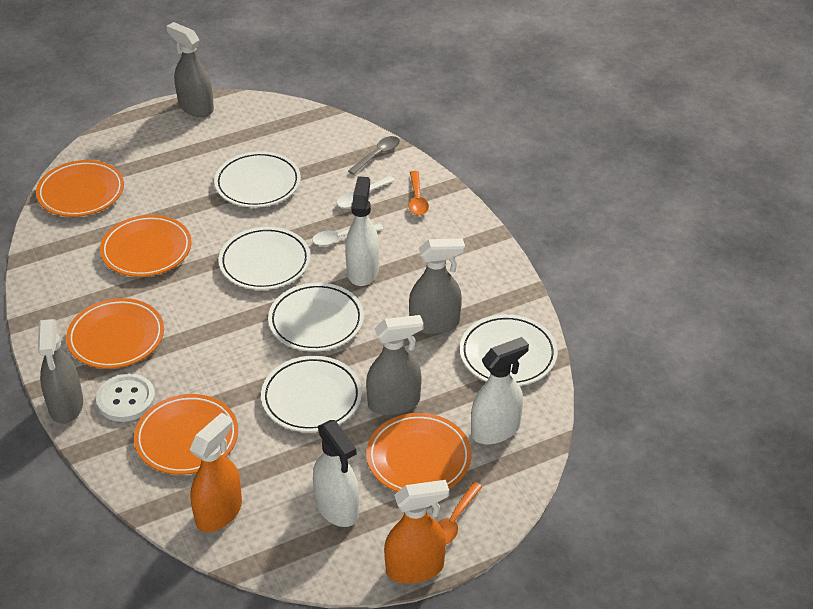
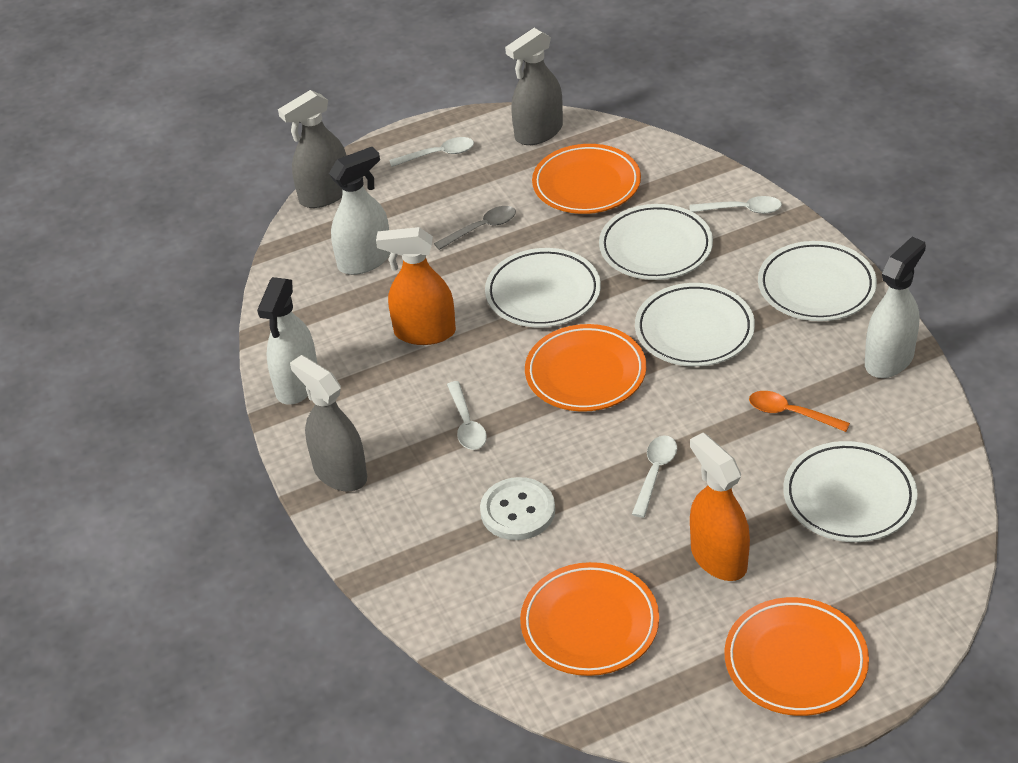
grey spray bottle: [38,319,83,424] [166,22,214,117] [366,315,424,415] [409,239,465,334] = 4 -> [278,90,347,208] [290,355,367,492] [505,28,563,145] = 3
orange plate: [36,160,124,217] [66,298,164,369] [100,215,192,277] [134,394,238,475] [366,413,472,492] = 5 -> [520,562,659,676] [525,324,646,412] [532,144,641,214] [724,597,869,716] = 4
orange spoon: [409,171,429,215] [437,482,483,544] = 2 -> [749,391,850,432] = 1
white spoon: [312,224,383,246] [337,176,395,208] = 2 -> [389,137,474,167] [447,381,487,450] [632,436,677,518] [690,196,782,214] = 4

